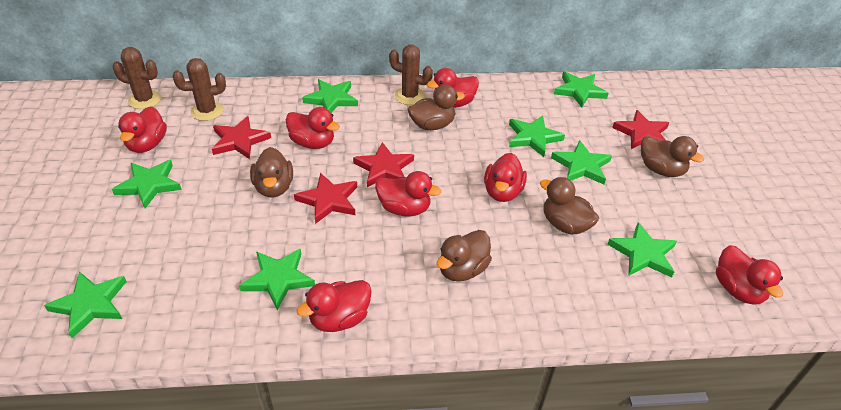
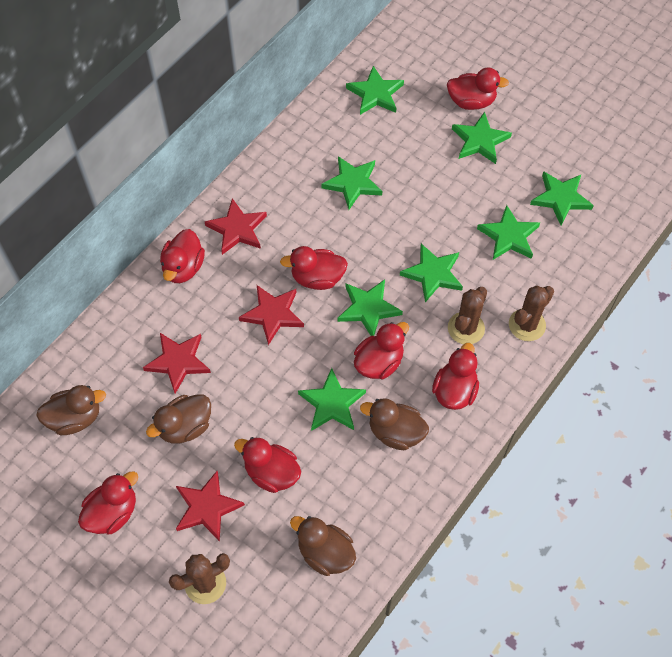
brown duck: [250,147,293,198] [408,84,465,130] [437,230,492,282] [540,177,599,235] [641,136,704,177] = 5 -> [36,385,106,435] [146,395,211,444] [290,516,356,576] [360,398,429,450] = 4

